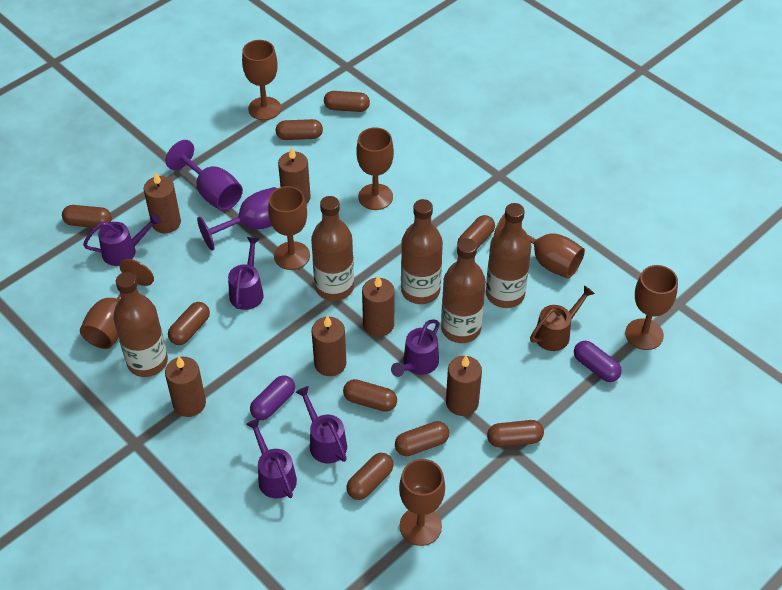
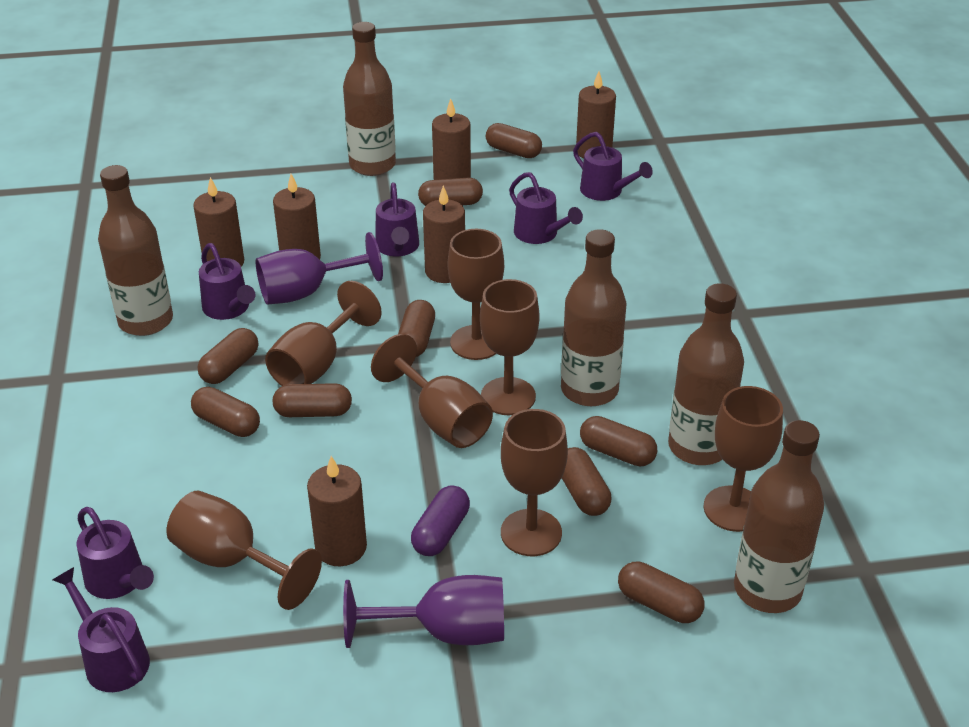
brown watering can: [530,285,595,351] = 1 -> none = 0
purple capsule: [250,375,295,420] [574,341,622,382] = 2 -> [411,486,470,556] = 1
purple watering can: [83,214,161,266] [228,237,264,310] [246,418,297,499] [296,386,347,464] [391,319,440,377] = 5 -> [53,567,150,692] [76,507,154,599] [199,243,255,320] [375,182,419,256] [509,172,583,244] [573,132,653,201] = 6

